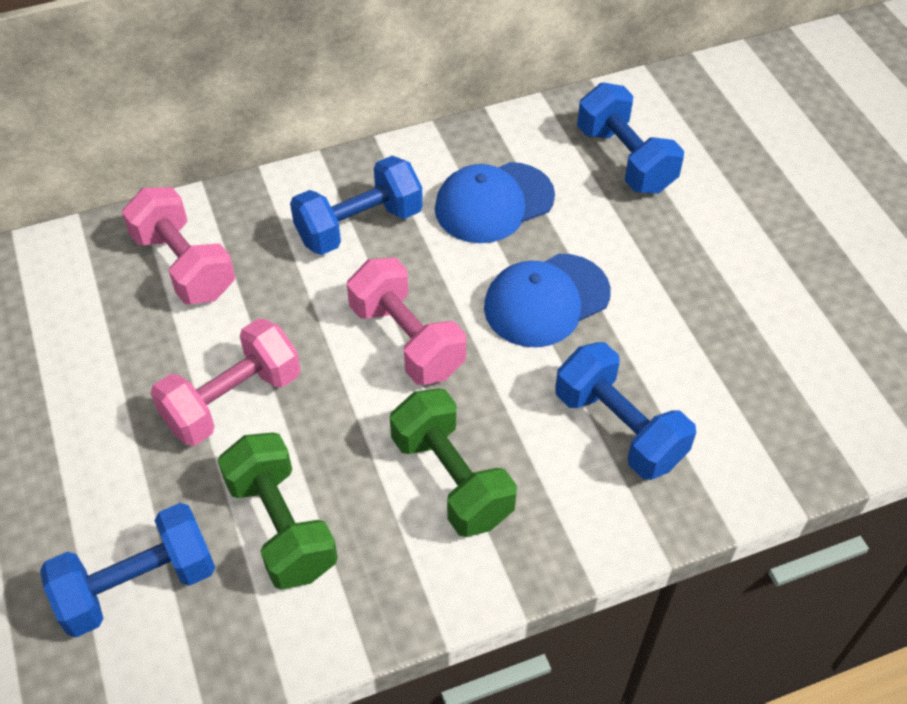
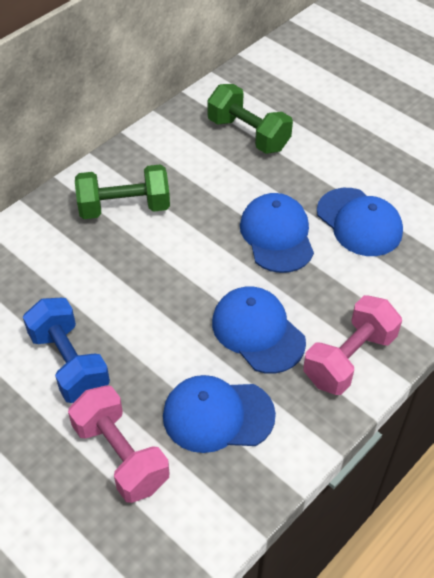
blue cap: [435,162,555,243] [484,254,611,347] = 2 -> [163,375,276,453] [212,287,306,374] [240,193,314,273] [317,188,403,256] = 4
blue dumbbell: [40,503,215,637] [290,156,423,255] [555,342,696,480] [577,82,684,194] = 4 -> [23,298,110,403] = 1
pink dumbbell: [122,187,235,304] [151,318,300,446] [347,258,466,385] = 3 -> [68,385,169,503] [303,295,402,395] = 2

